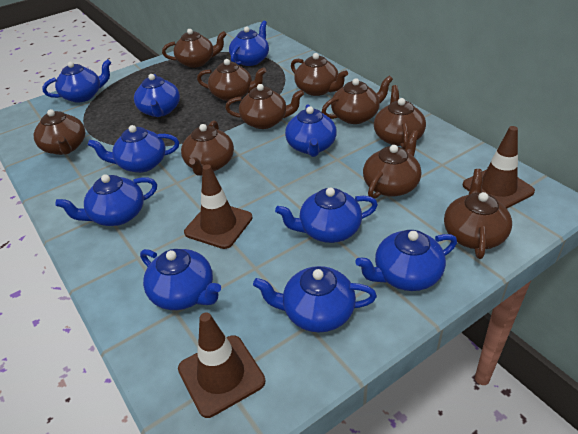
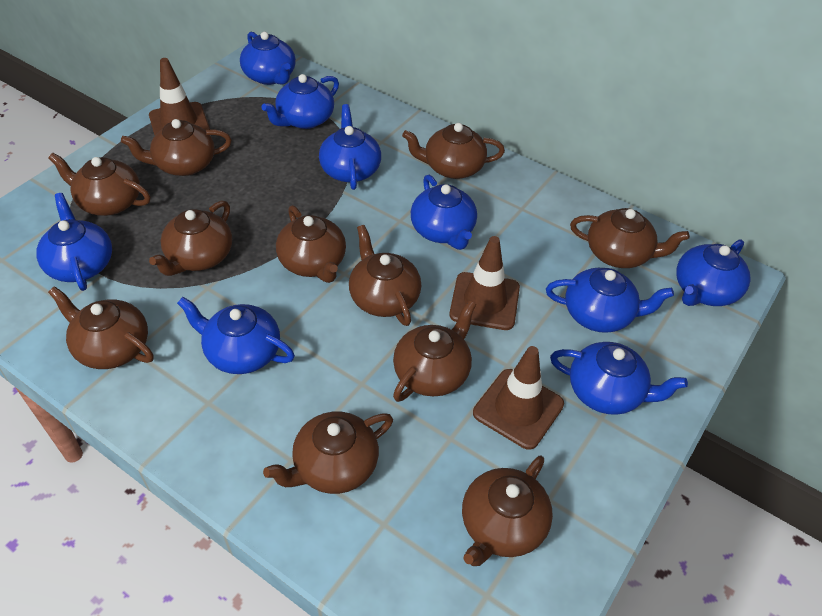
blue teapot: [42,59,111,103] [55,174,157,226] [88,125,179,173] [134,74,180,117] [140,249,221,310] [229,21,269,66] [253,266,377,332] [275,187,378,243] [285,104,337,157] [355,230,457,291] = 10 -> [36,193,112,291] [177,297,295,374] [240,32,296,85] [261,74,339,129] [319,104,381,190] [411,175,477,250] [546,268,674,333] [550,342,688,415] [676,239,750,306] = 9
brown teapot: [34,109,85,155] [162,29,227,68] [181,120,234,176] [197,59,266,101] [225,84,304,129] [291,53,348,96] [322,75,393,124] [363,130,421,199] [374,85,426,150] [444,169,512,259] = 10 -> [48,153,150,216] [48,286,154,369] [121,119,231,176] [149,200,232,276] [263,412,393,494] [276,205,346,283] [349,225,421,326] [393,300,476,402] [402,123,505,179] [462,456,553,566] [570,208,690,268] = 11

